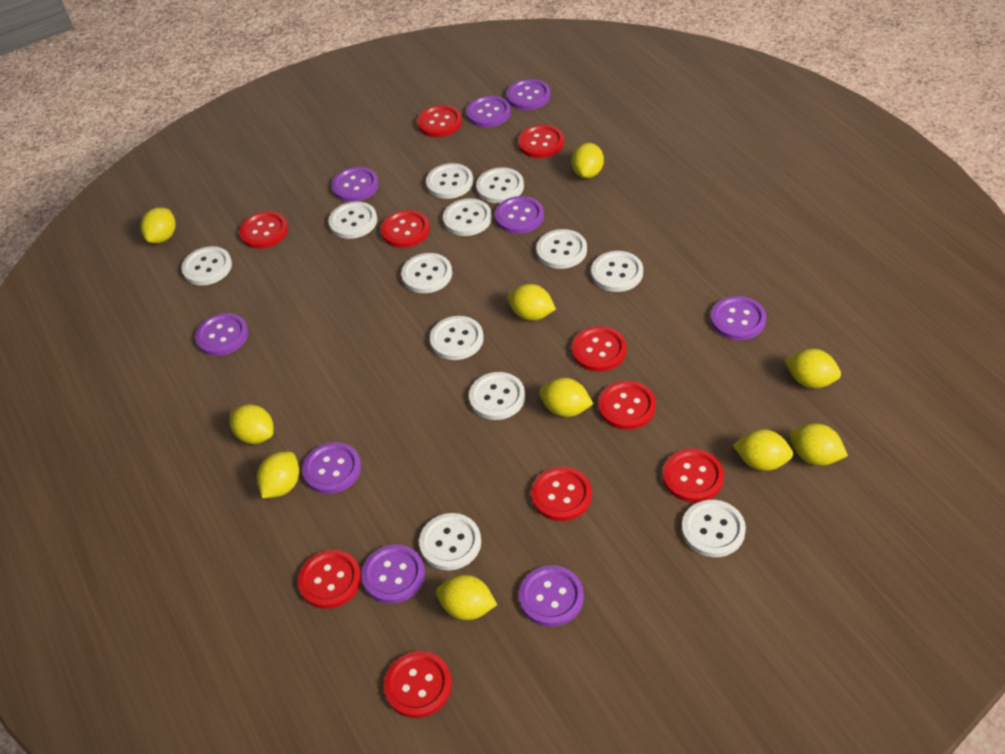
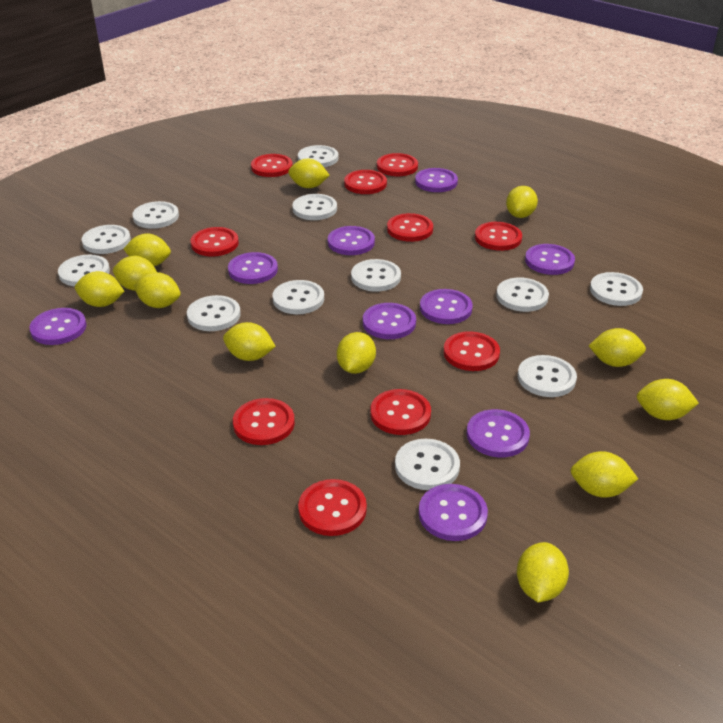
yellow lemon: [140,207,176,243] [230,404,274,444] [257,452,299,498] [436,575,497,620] [507,284,556,321] [539,378,593,417] [571,143,604,178] [733,429,793,471] [785,349,841,388] [790,423,848,466] = 10 -> [75,271,125,307] [113,256,157,291] [124,234,171,266] [134,272,181,308] [223,322,276,361] [288,159,330,188] [337,332,376,374] [506,186,538,218] [517,542,569,602] [571,451,638,498] [589,328,646,367] [637,379,699,420] = 12

